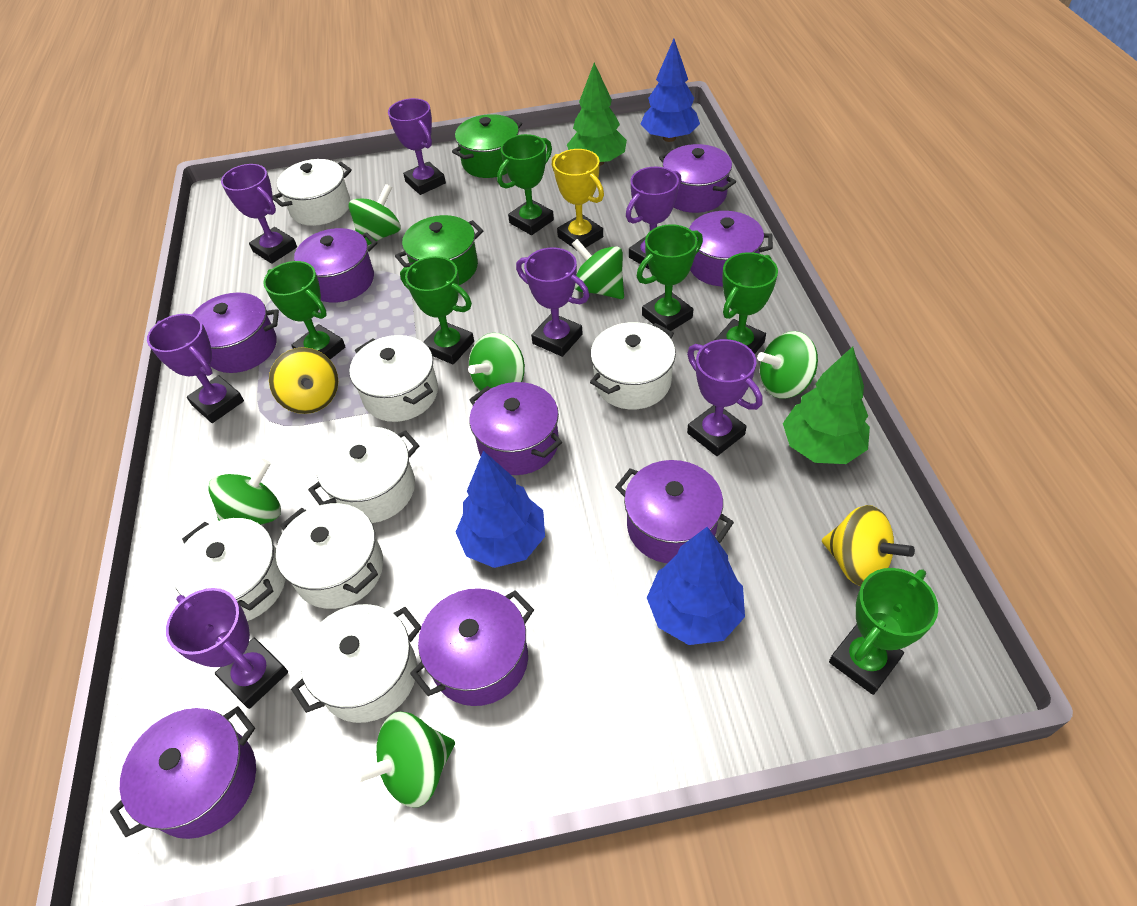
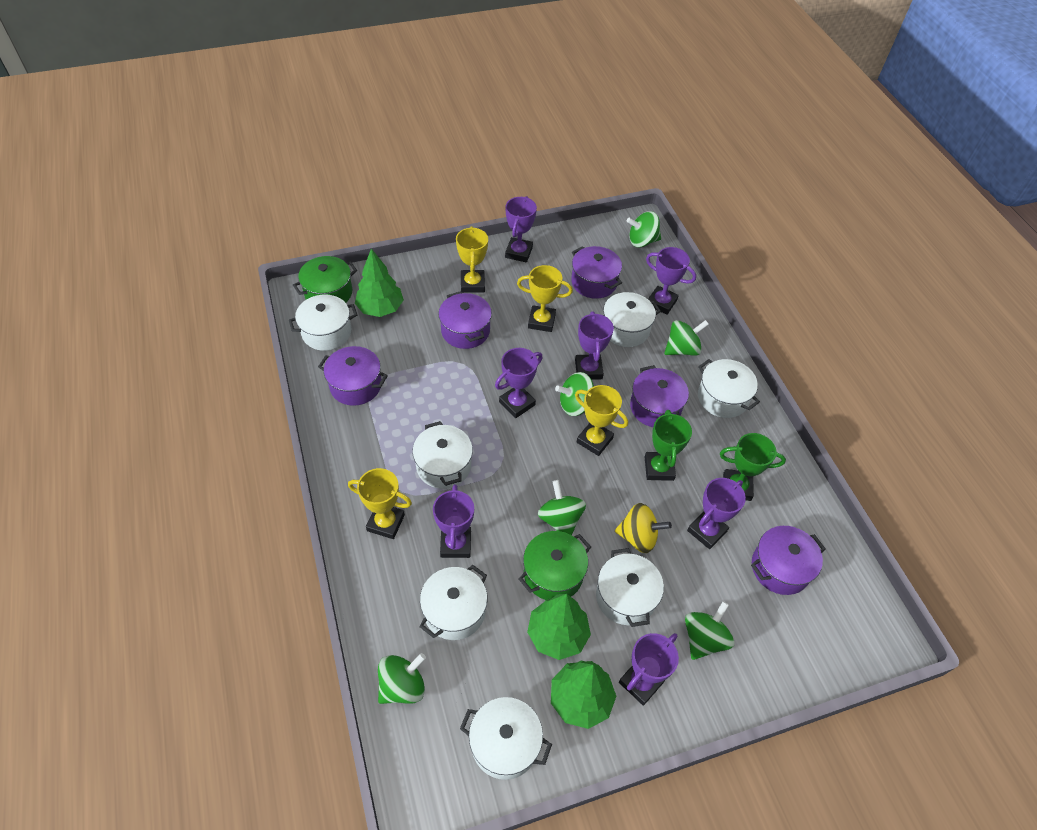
blue tree: [456,451,545,568] [641,39,700,142] [647,527,745,645] = 3 -> none = 0
green tree: [567,63,627,166] [783,347,870,464] = 2 -> [355,249,404,317] [527,594,591,660] [551,661,616,729] = 3
green trophy: [263,261,345,359] [400,256,474,365] [497,134,554,235] [637,224,703,331] [715,252,778,354] [829,568,938,695] = 6 -> [645,410,692,481] [720,433,786,501] = 2
purple pot: [110,706,256,839] [192,293,279,373] [294,228,377,303] [410,588,534,706] [469,382,562,475] [615,460,734,563] [659,144,736,213] [689,211,773,287] = 8 -> [318,346,388,406] [438,292,492,349] [571,246,622,299] [630,365,689,427] [751,526,826,595] = 5
yellow spinning top: [269,347,338,414] [822,505,915,586] = 2 -> [615,503,672,553] = 1
yellow trophy: [552,149,604,250] = 1 -> [348,468,412,539] [456,226,488,293] [517,265,573,332] [575,385,628,456] = 4

